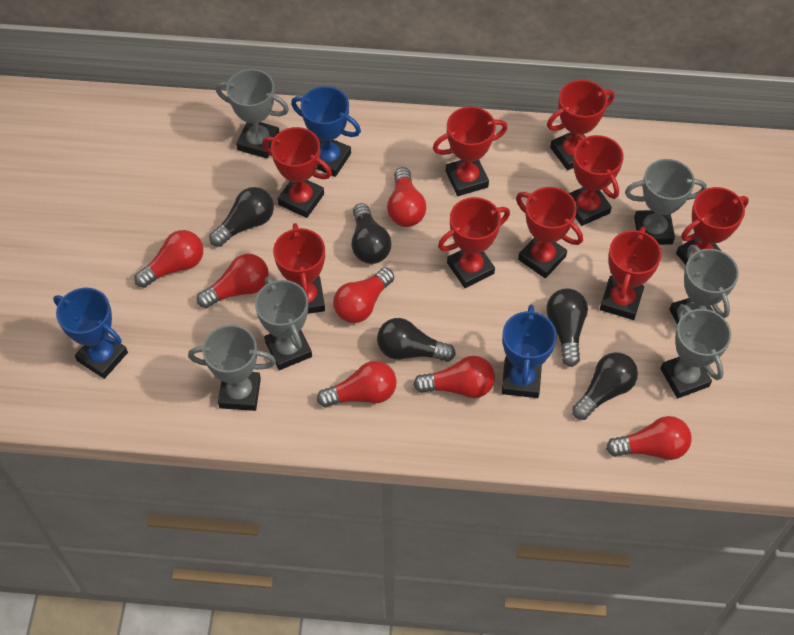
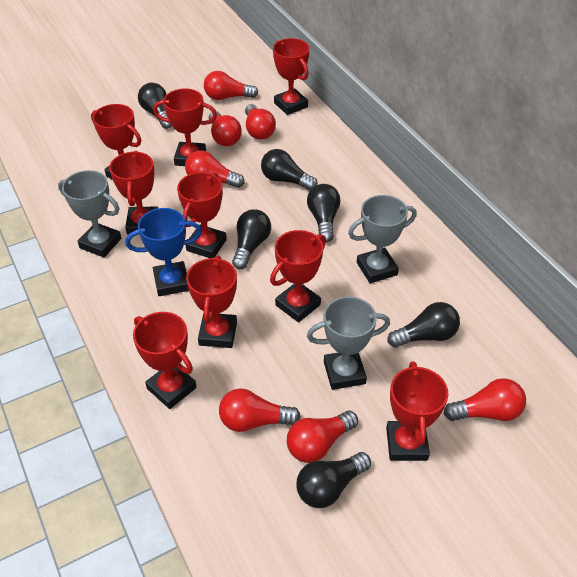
black light bulb: [209,187,274,247] [352,203,392,264] [377,318,456,362] [546,288,588,367] [572,352,638,420] = 5 -> [138,83,172,129] [232,209,271,269] [261,149,318,191] [296,452,371,508] [307,184,341,243] [388,302,460,347] = 6
blue trophy: [53,288,128,379] [291,86,361,177] [502,305,557,398] = 3 -> [125,208,202,296] = 1
grey trophy: [188,325,276,411] [216,69,289,158] [255,277,312,370] [625,159,707,245] [660,304,731,398] [669,245,739,325] = 6 -> [58,170,121,257] [307,296,390,390] [348,195,417,283] = 3

